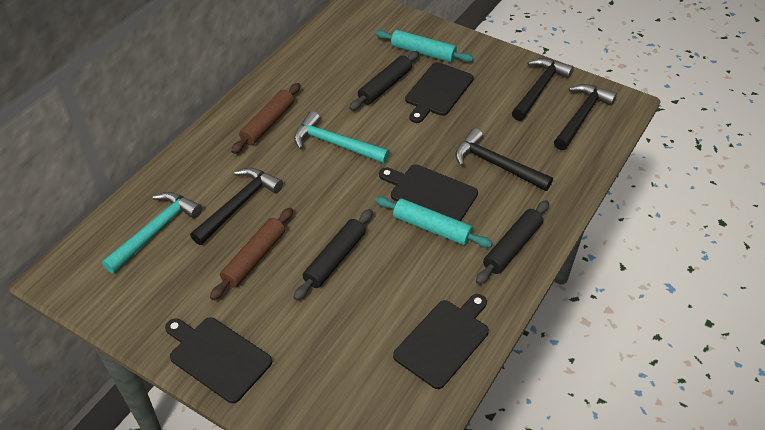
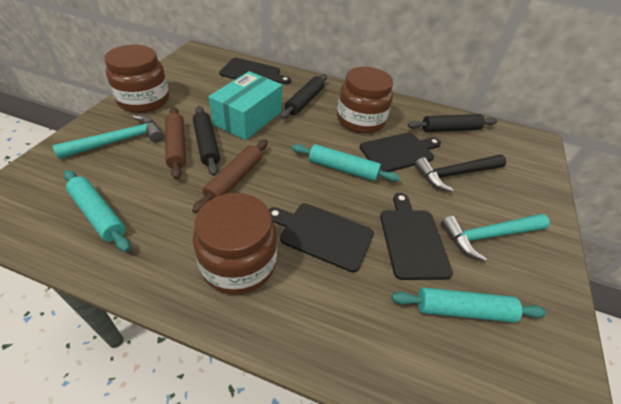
black hammer: [190,168,283,245] [455,128,553,191] [512,58,574,121] [554,84,617,150] = 4 -> [415,154,507,192] = 1
brown jar: none = 0 -> [104,45,169,113] [193,193,277,295] [337,67,393,134] = 3
turquoise box: none = 0 -> [208,71,282,140] = 1
turquoise rolling pin: [375,30,474,62] [375,197,492,248] = 2 -> [64,170,130,252] [292,144,400,182] [392,287,546,323] = 3

